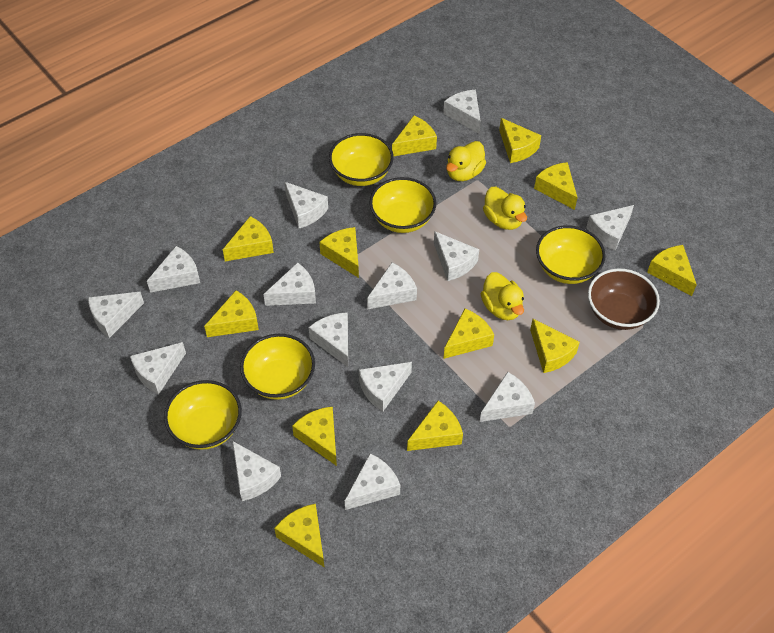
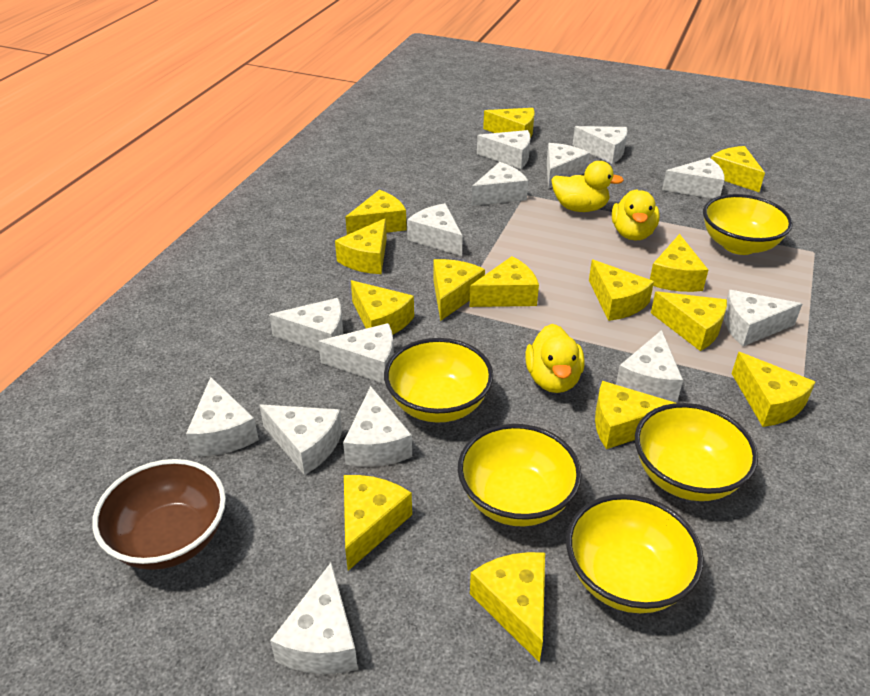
yellow cheese: [204,290,259,337] [223,216,274,261] [274,504,325,568] [292,406,337,466] [320,227,359,278] [392,115,437,156] [407,401,463,451] [443,308,494,359] [499,118,541,163] [530,319,580,373] [534,162,578,210] [647,245,697,296] = 12 -> [335,218,387,274] [344,475,412,571] [345,190,407,235] [351,280,414,335] [433,259,485,321] [470,256,539,307] [470,552,545,663] [483,108,535,138] [589,260,654,321] [595,381,675,449] [650,234,708,292] [651,291,727,351] [711,146,765,192] [732,352,815,427] = 14

